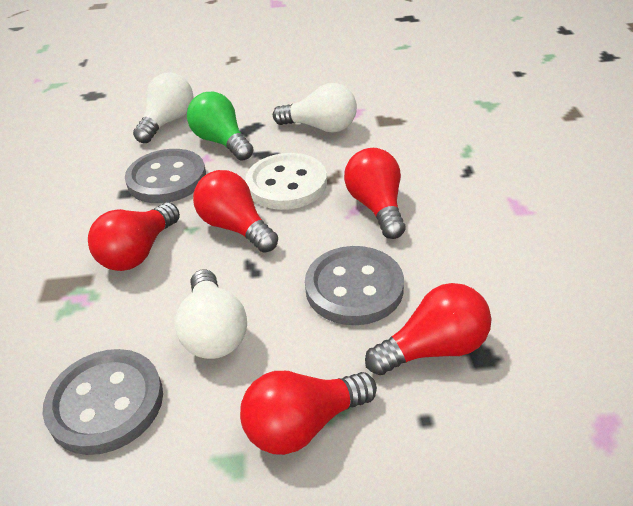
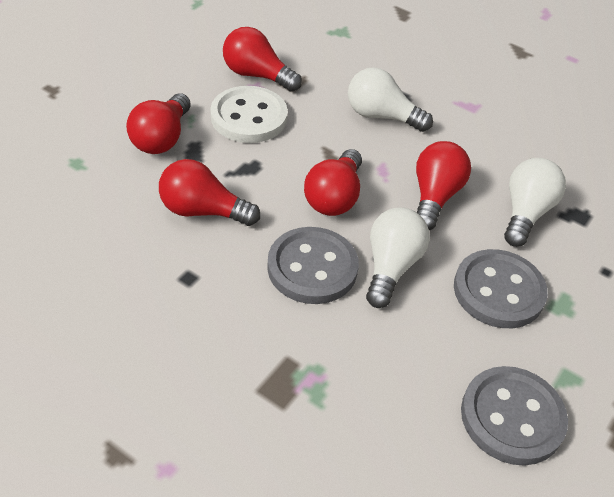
green light bulb: [187,92,254,161] = 1 -> none = 0

